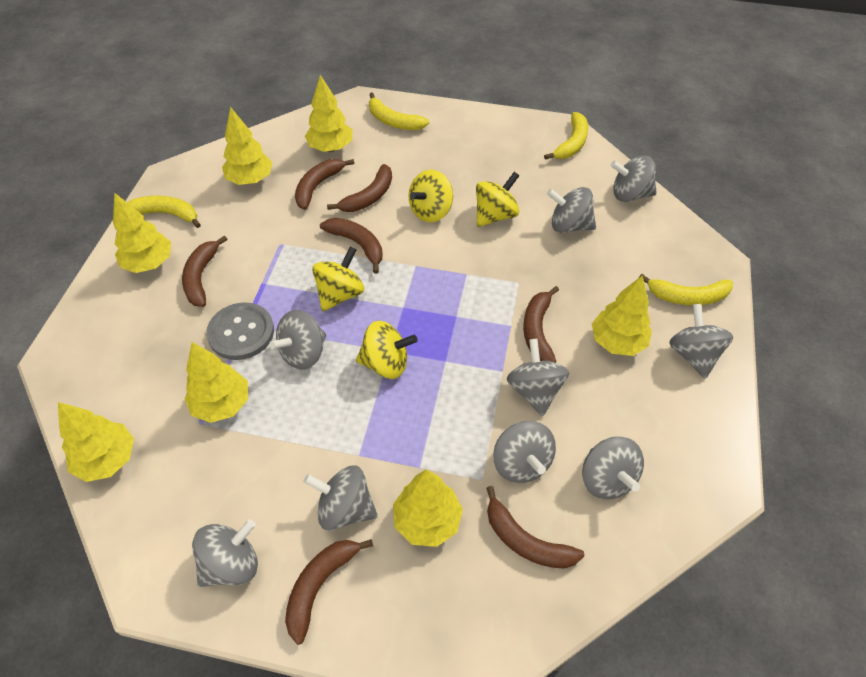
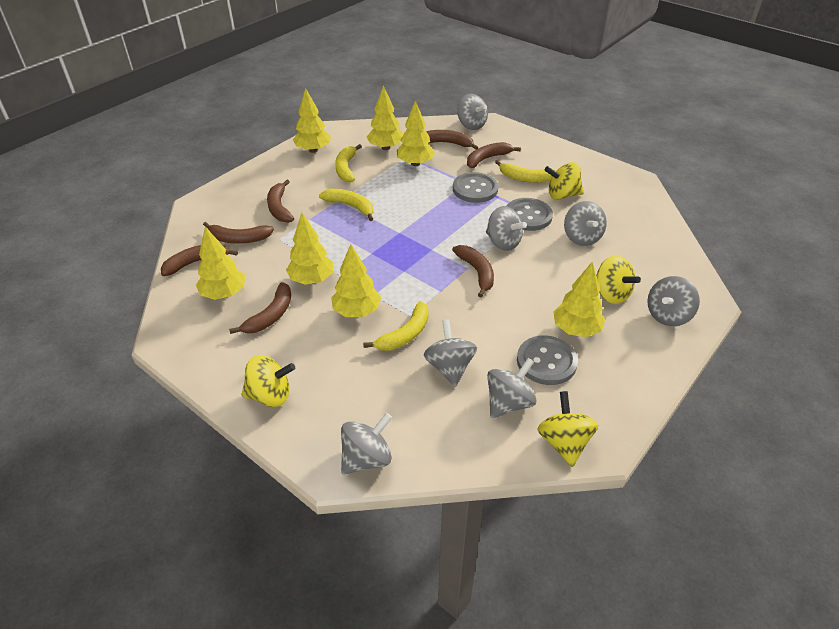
grey button: [206,302,274,360] = 1 -> [453,172,498,203] [506,198,553,231] [517,336,578,385] = 3
grey spinning top: [192,519,258,587] [269,310,326,370] [303,465,378,531] [493,421,556,483] [507,339,569,416] [547,187,596,233] [582,437,644,499] [610,156,657,202] [669,304,734,379] = 9 -> [341,413,392,475] [424,319,477,387] [457,94,488,130] [486,206,527,251] [487,358,537,418] [564,201,607,246] [647,276,700,326] = 7

